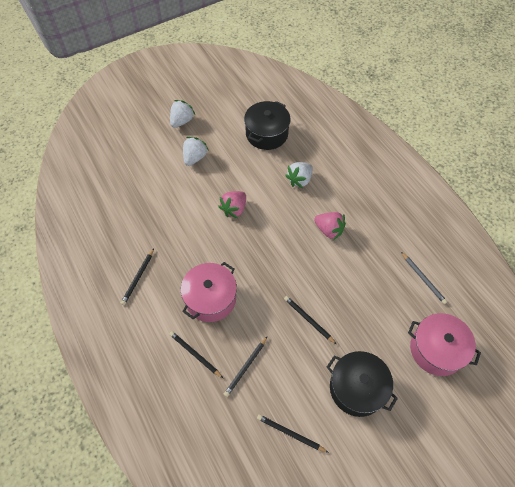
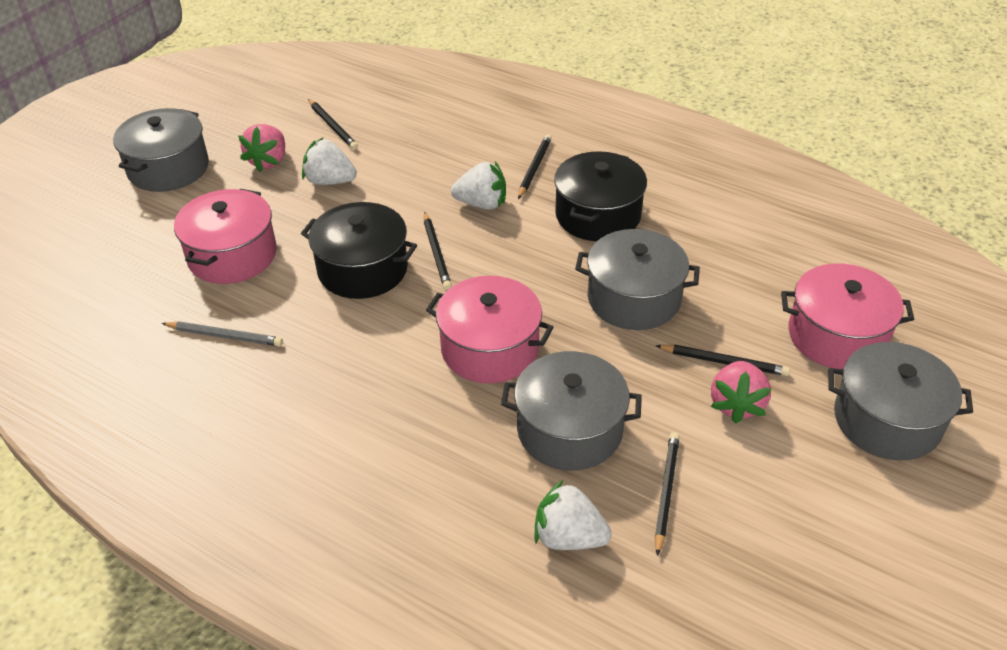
grey pot: none = 0 -> [113,108,209,192] [501,351,642,471] [575,229,700,330] [828,342,973,460] = 4
pink pot: [181,262,237,322] [408,313,481,376] = 2 -> [174,189,277,284] [426,276,554,383] [781,264,914,369] = 3

